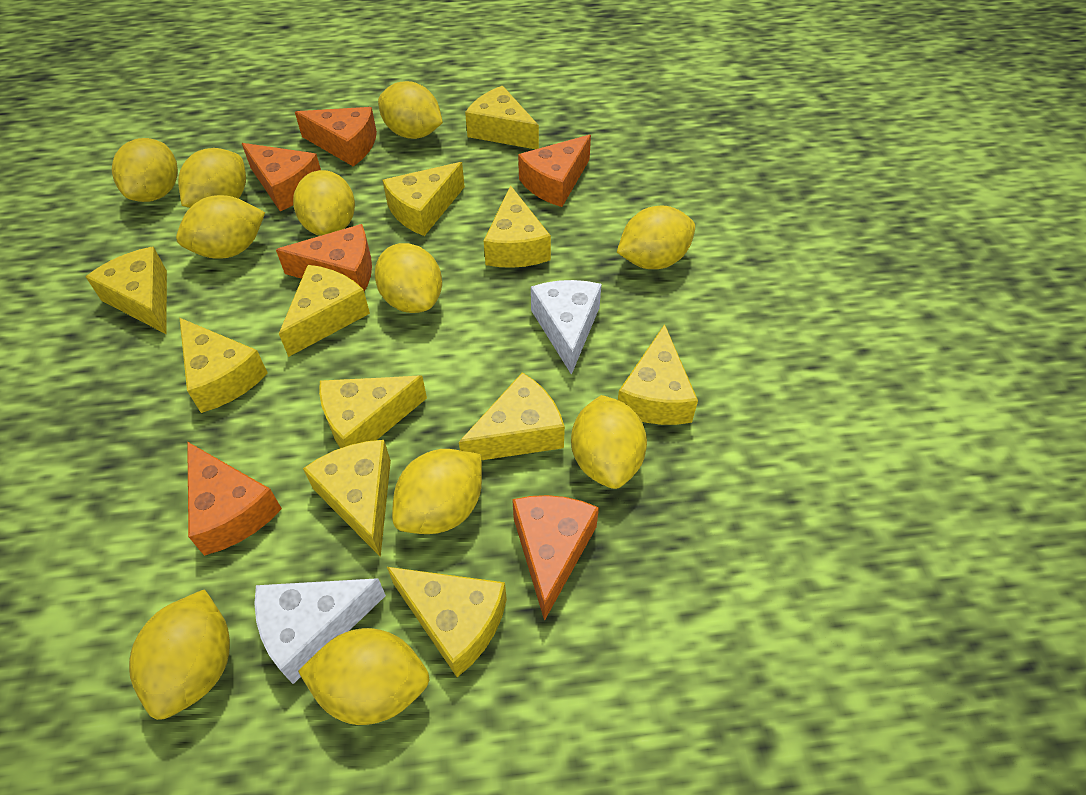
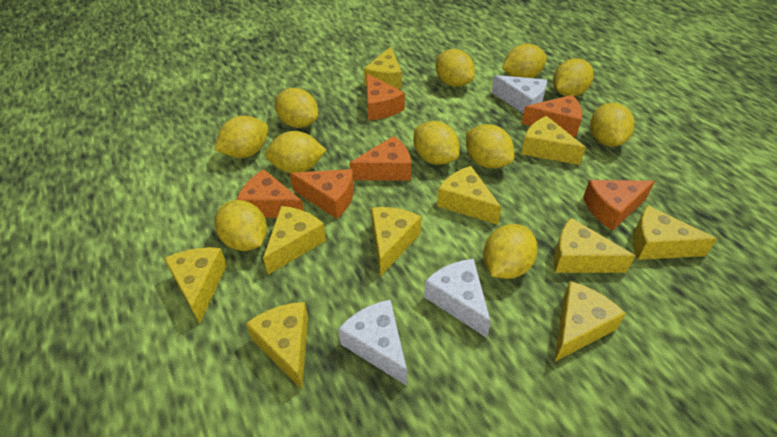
white cheese: [254,578,386,684] [531,280,602,375] = 2 -> [338,300,407,386] [424,259,491,338] [492,75,547,114] = 3
yellow cheese: [86,247,167,334] [180,318,268,413] [279,265,370,357] [303,440,391,557] [319,376,427,448] [382,162,465,236] [387,567,507,677] [459,372,565,460] [465,86,539,149] [484,185,551,268] [618,324,698,425] = 11 -> [164,247,227,324] [245,302,308,389] [263,206,326,275] [364,47,402,89] [371,207,422,277] [437,166,502,225] [521,116,586,165] [554,218,635,273] [555,281,626,361] [633,205,717,260] = 10

